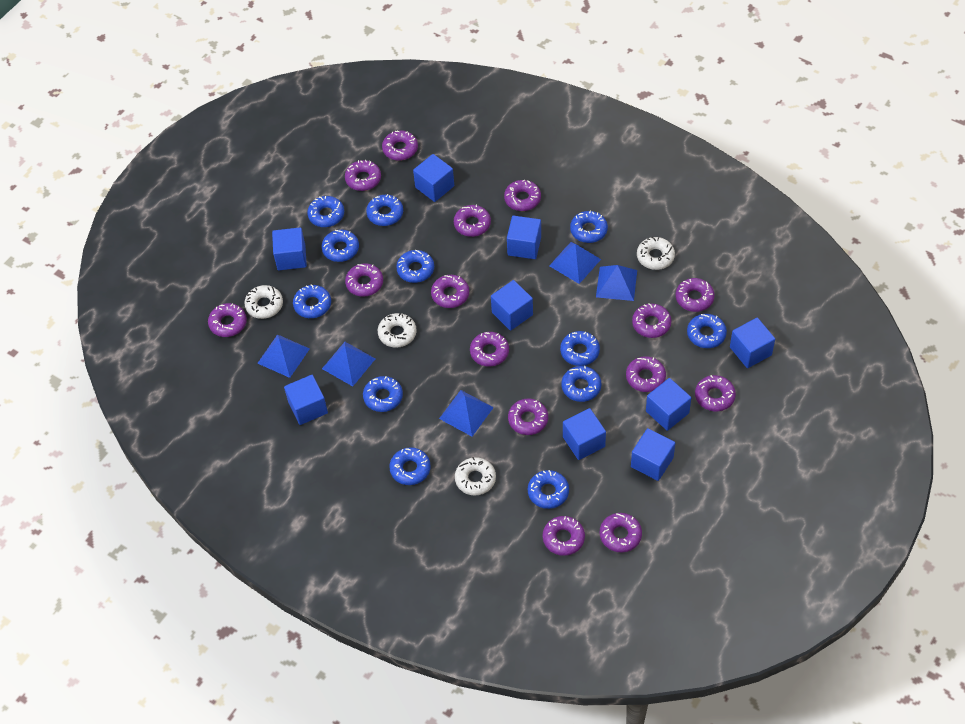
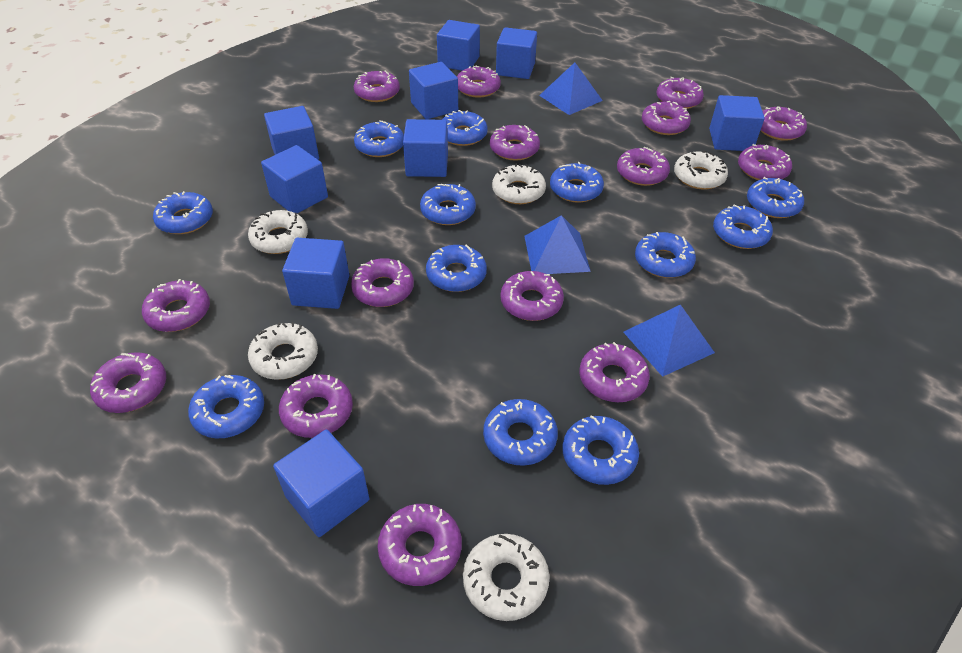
blue pyramid: [257,334,310,378] [322,342,375,386] [439,390,494,436] [549,242,601,284] [596,265,637,301] = 5 -> [524,215,591,274] [539,62,603,115] [624,304,715,377] = 3
white donut: [245,285,283,319] [378,313,417,348] [455,457,496,495] [637,237,675,270] = 4 -> [248,210,308,254] [248,322,318,380] [463,534,550,621] [492,164,546,204] [674,151,728,190] = 5

